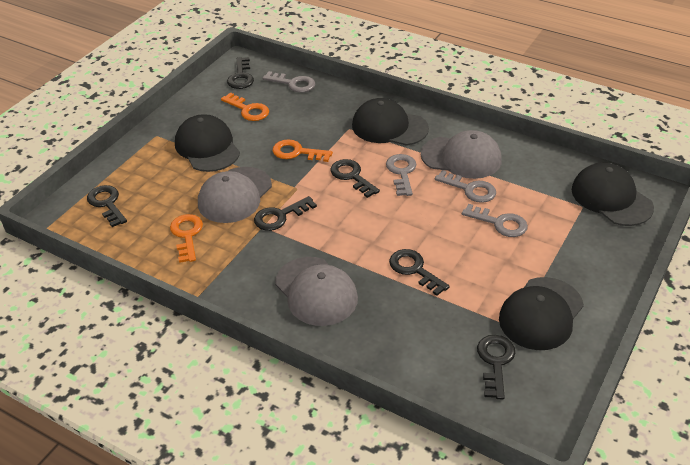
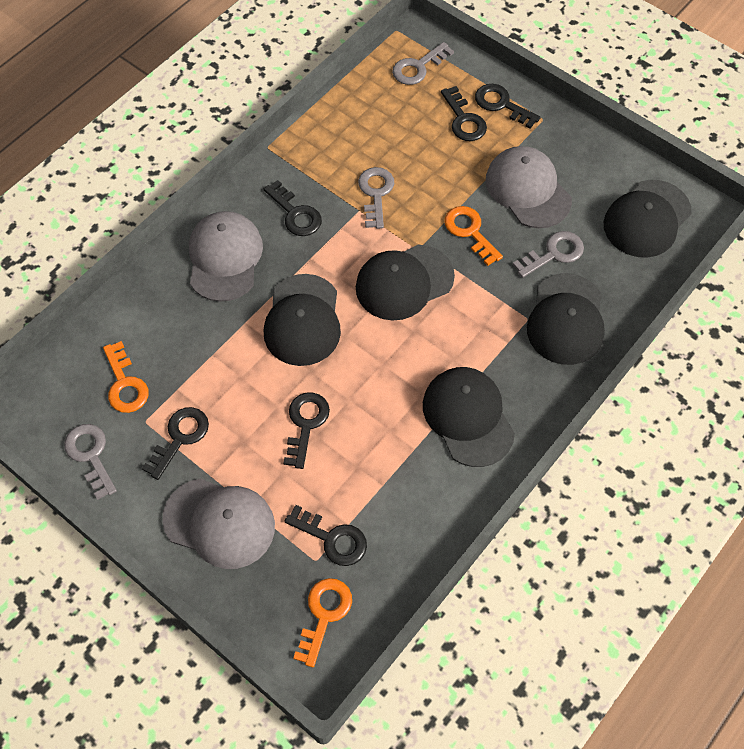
black cap: [175,114,240,172] [352,98,429,146] [499,277,584,350] [572,162,654,226] = 4 -> [264,274,341,366] [356,245,455,321] [423,367,515,467] [527,273,605,365] [604,180,692,258] = 5

